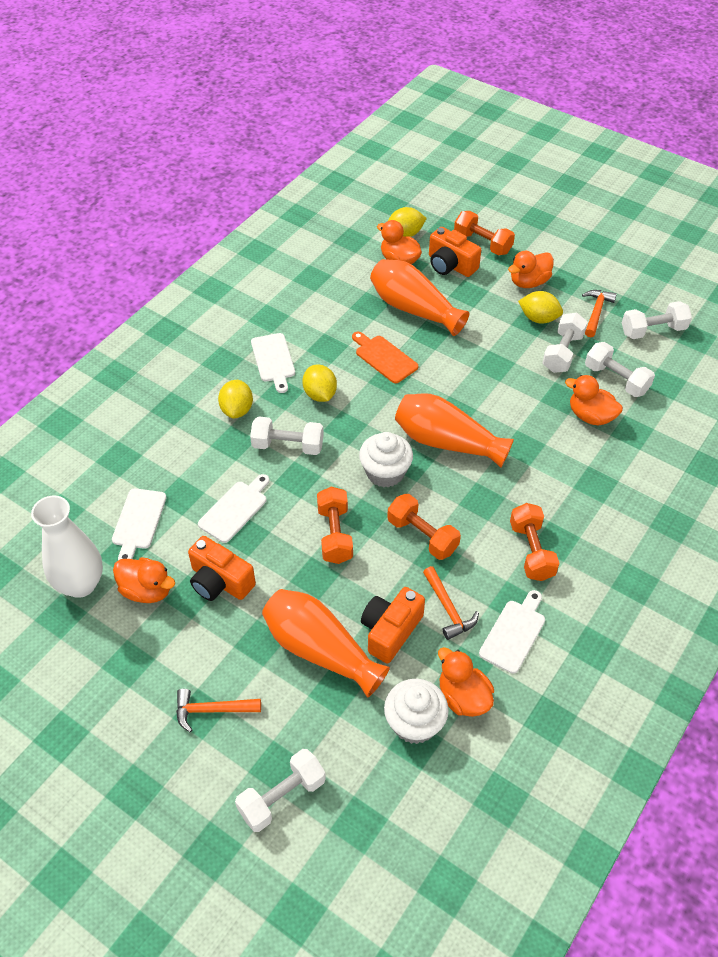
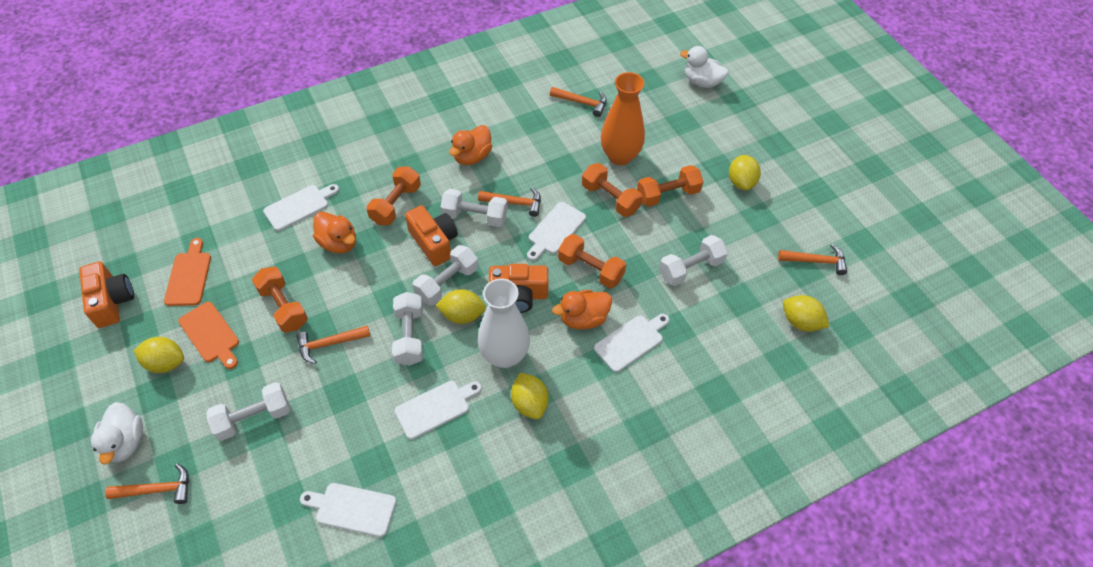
orange cutting board: [352,332,418,383] = 1 -> [164,238,211,306] [178,302,239,369] = 2
orange duck: [113,557,175,603] [377,220,422,264] [438,647,494,717] [508,251,554,288] [565,375,623,425] = 5 -> [313,212,356,254] [449,125,492,165] [552,290,612,329] = 3
orange dumbbell: [317,487,353,564] [387,494,461,560] [454,211,515,255] [510,503,560,581] = 4 -> [252,267,308,332] [367,166,421,225] [558,234,626,288] [582,163,643,217] [637,165,703,207] = 5
orange hammer: [176,689,261,732] [423,566,479,640] [582,290,617,337] = 3 -> [105,463,189,504] [296,325,370,364] [478,187,541,217] [550,87,607,117] [778,244,847,275] = 5
orange vase: [262,589,390,698] [370,259,469,336] [395,393,514,468] = 3 -> [601,72,645,165] = 1
white cupcake: [359,432,413,488] [384,679,449,744] = 2 -> none = 0
white cutting board: [112,488,167,560] [198,474,270,543] [251,333,295,393] [479,590,545,674] = 4 -> [263,184,339,231] [300,483,396,537] [394,381,482,440] [527,202,586,261] [594,314,669,372] = 5
white duck: none = 0 -> [91,402,143,465] [680,46,728,88] = 2
yellow lemon: [218,380,253,419] [302,364,337,402] [388,207,427,237] [518,291,563,323] = 4 -> [134,337,184,373] [435,289,486,324] [511,373,549,419] [729,155,761,190] [783,295,829,332] = 5

